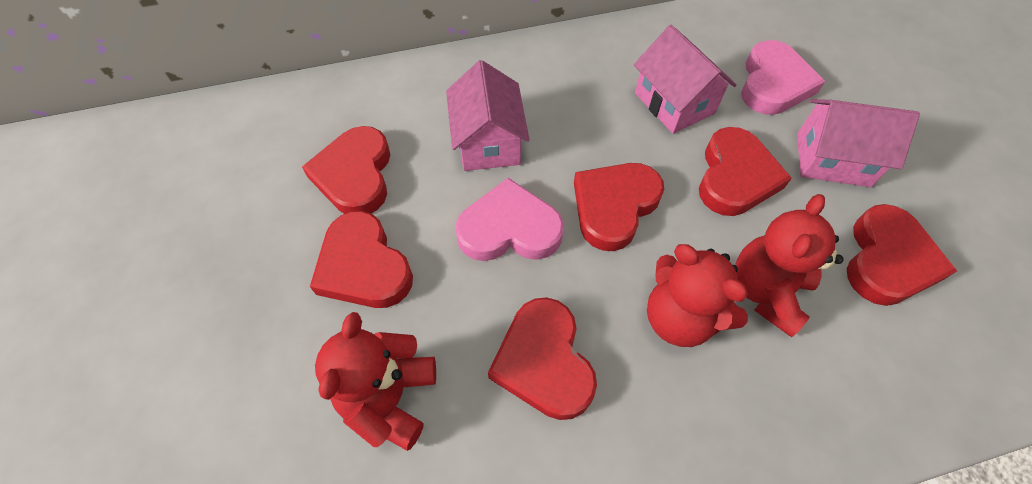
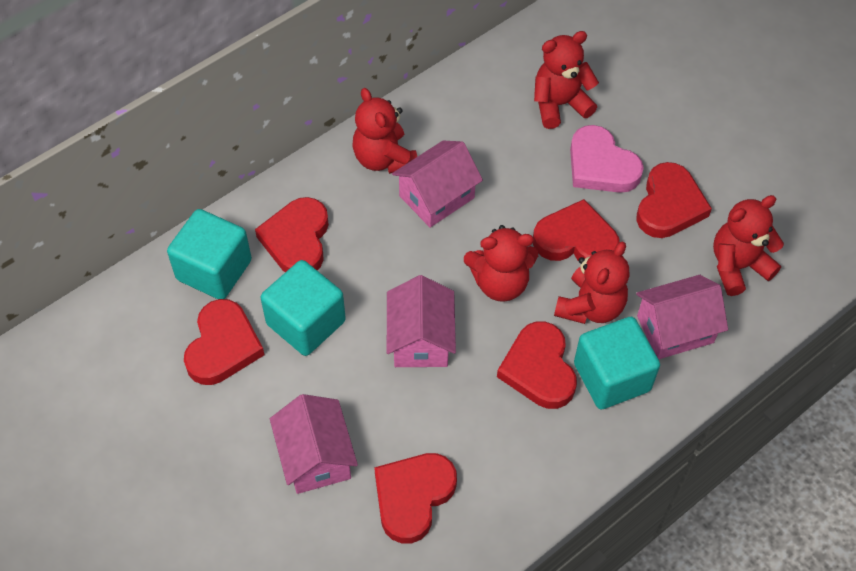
pink heart: [455,178,564,261] [741,40,825,115] = 2 -> [570,125,644,193] = 1
pink house: [446,60,530,171] [634,25,737,134] [797,99,920,187] = 3 -> [270,394,358,494] [387,275,456,367] [392,141,483,228] [636,275,728,359] = 4
red teddy bear: [315,312,436,451] [647,244,748,347] [735,194,844,337] = 3 -> [353,88,417,174] [464,225,538,302] [534,31,599,129] [554,241,629,324] [713,195,784,296] = 5
turquoise cube: none = 0 -> [167,209,252,299] [261,260,346,356] [574,317,660,409] = 3

